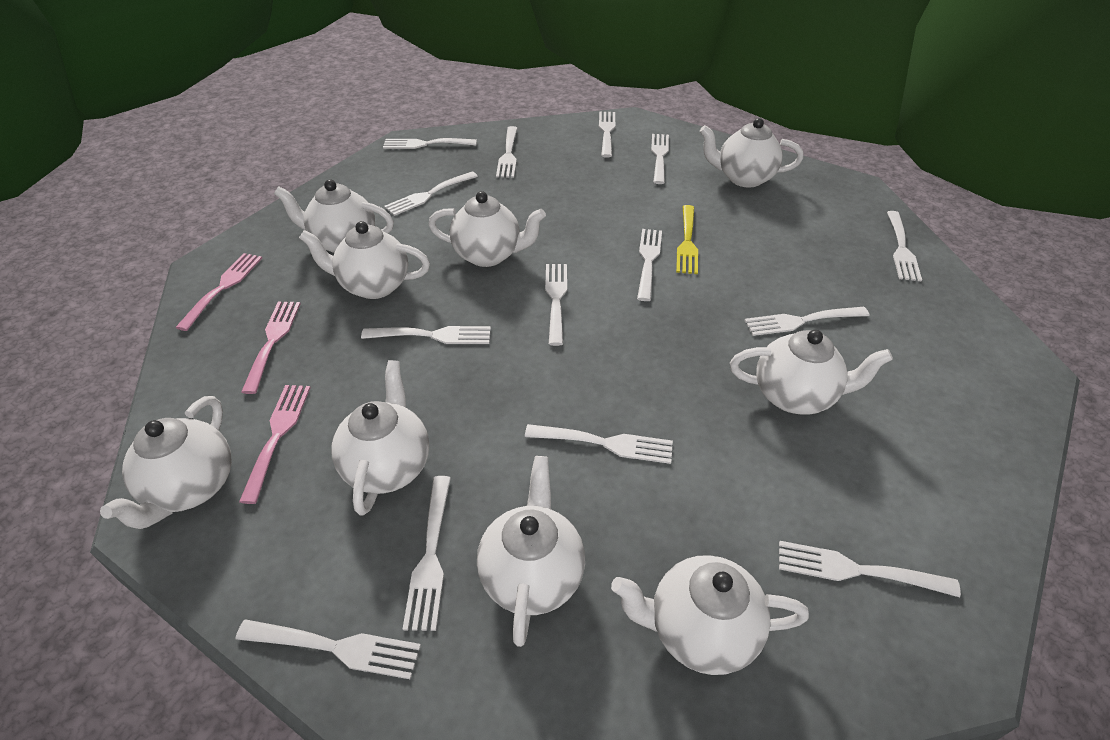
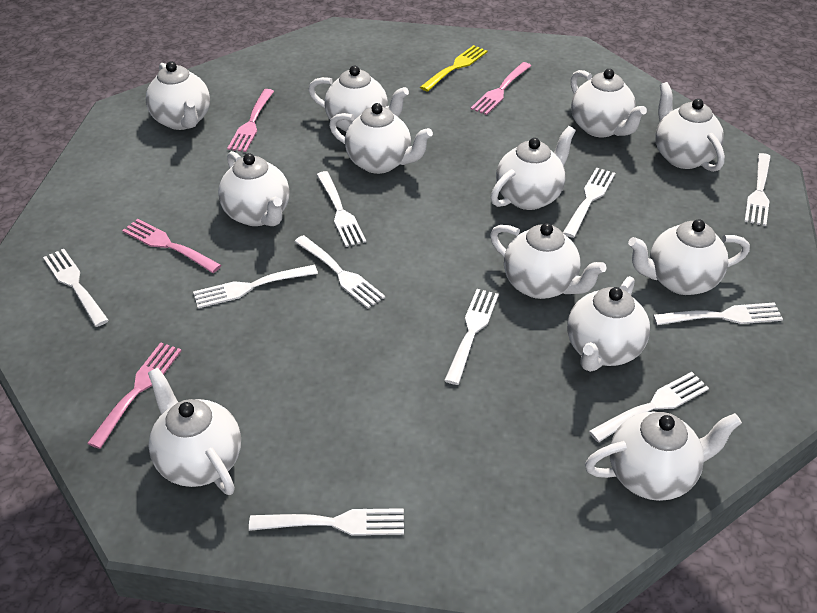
pink fork: [175,253,262,331] [239,385,311,504] [241,302,301,394] = 3 -> [87,342,182,449] [122,219,221,273] [227,89,274,152] [471,62,531,115] = 4
white fork: [236,619,421,679] [361,326,491,344] [383,138,477,149] [384,171,478,216] [403,476,451,631] [496,126,517,178] [525,424,673,464] [545,264,567,346] [599,112,615,157] [637,229,662,301] [651,134,669,184] [744,307,869,336] [779,541,961,597] [887,211,922,282] = 14 -> [43,249,109,327] [193,265,318,308] [249,508,404,536] [294,235,385,308] [317,171,366,247] [444,289,499,385] [563,167,615,238] [589,372,709,442] [653,302,783,325] [744,153,771,226] = 10
white teapot: [100,396,232,529] [274,179,394,253] [299,221,430,299] [331,360,429,516] [428,191,546,267] [477,456,585,647] [611,555,809,675] [700,118,803,187] [730,330,893,414] = 9 -> [146,61,210,130] [148,367,241,495] [218,151,290,226] [308,66,409,132] [329,103,433,174] [490,223,607,299] [491,126,576,210] [567,276,650,372] [571,69,647,137] [585,412,742,501] [628,219,750,295] [655,82,725,172] = 12

